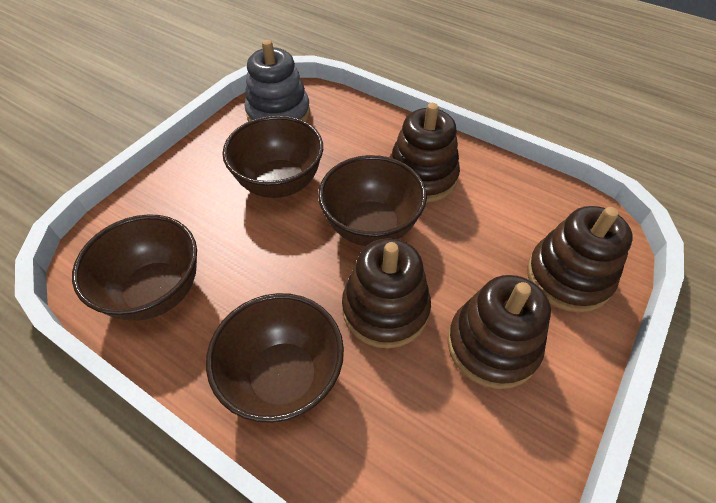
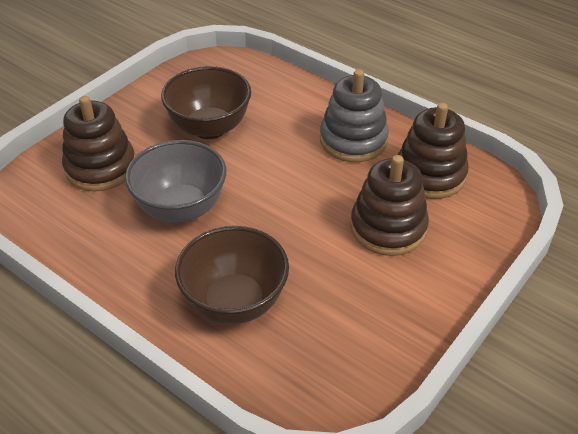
brown bowl: [72,214,197,321] [206,293,344,423] [223,115,323,198] [318,155,427,246] = 4 -> [161,66,251,139] [175,226,289,324] = 2
brown stacking toy: [342,238,431,349] [389,103,460,203] [447,275,551,389] [527,206,633,313] = 4 -> [62,96,135,191] [350,155,429,256] [398,103,469,199] = 3
grey bowl: none = 0 -> [125,140,226,223] = 1

